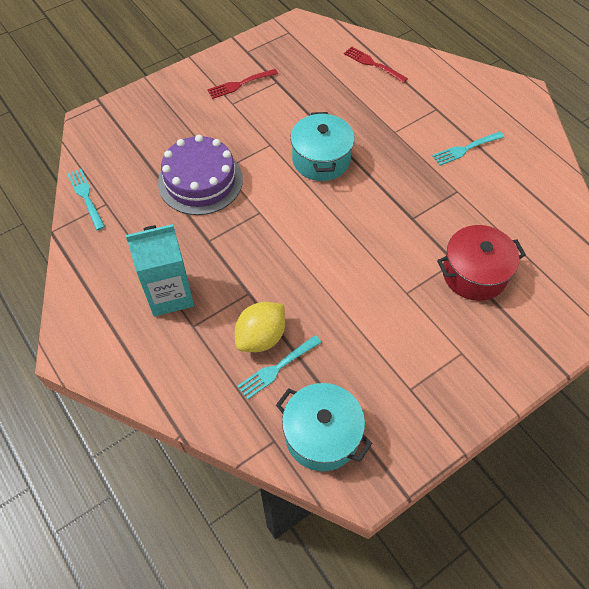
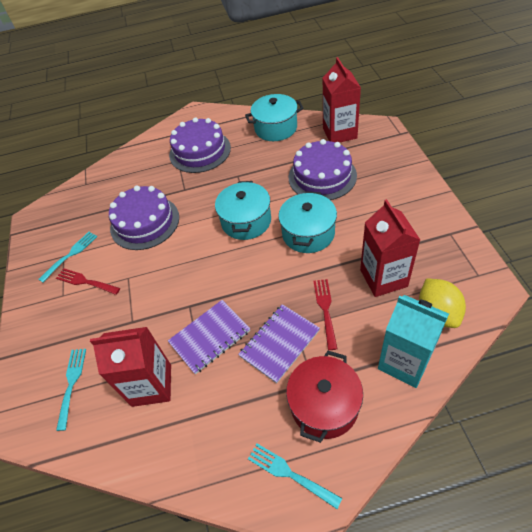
purple cake: [158,135,243,215] = 1 -> [109,186,179,250] [169,117,231,173] [289,139,357,200] = 3
purple notebook: none = 0 -> [168,300,250,374] [238,304,320,383] = 2
red carton: none = 0 -> [90,327,171,407] [323,57,361,143] [360,199,420,297] = 3
turquoise pot: [276,383,372,471] [290,112,355,181] = 2 -> [215,181,271,240] [245,94,304,141] [278,191,337,253] = 3

